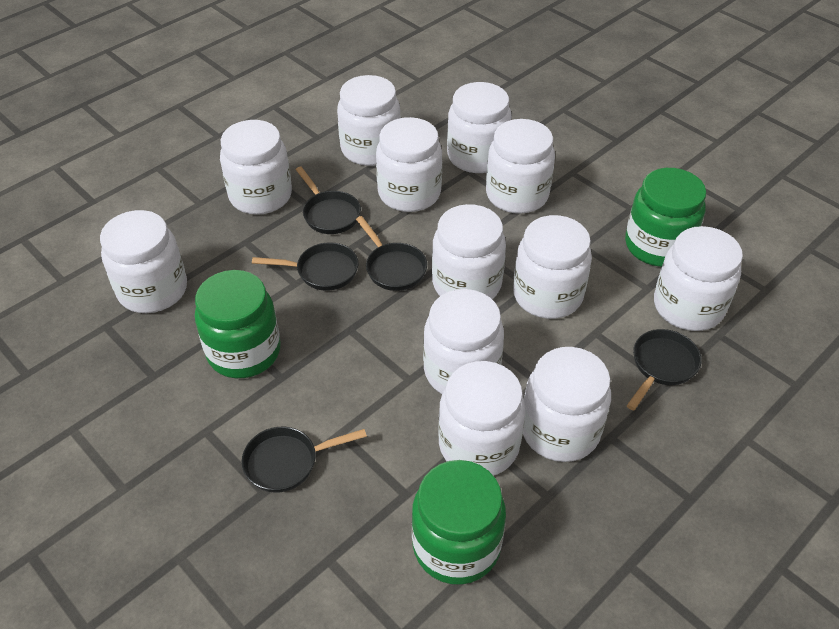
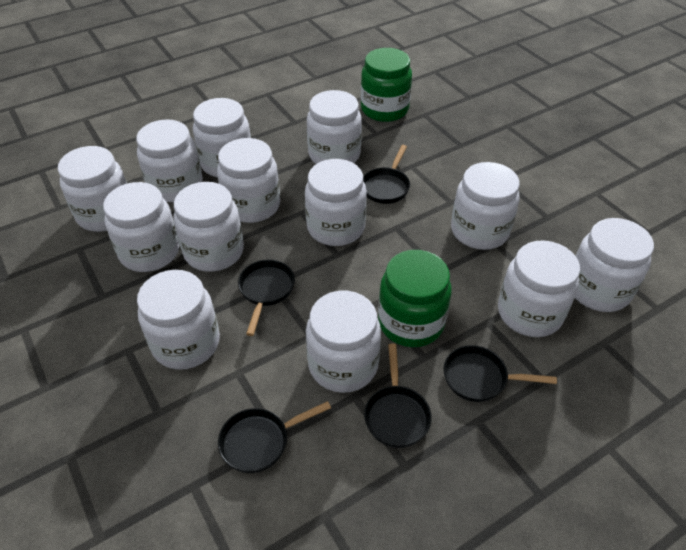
green jar: [195,270,281,378] [412,460,506,585] [625,168,706,267] = 3 -> [361,48,412,122] [378,250,452,347] = 2
white jar: [100,210,187,313] [220,120,292,215] [337,75,401,166] [376,117,442,212] [423,289,504,394] [432,204,506,299] [438,361,526,476] [447,82,512,173] [486,119,555,214] [513,215,592,319] [523,347,611,462] [654,226,743,331] = 12 -> [58,146,127,232] [103,182,179,272] [136,119,203,202] [137,270,220,370] [174,182,244,272] [193,98,251,177] [217,138,280,223] [305,159,367,246] [306,291,381,393] [307,90,362,164] [451,162,520,250] [498,240,580,337] [575,218,654,312] = 13

